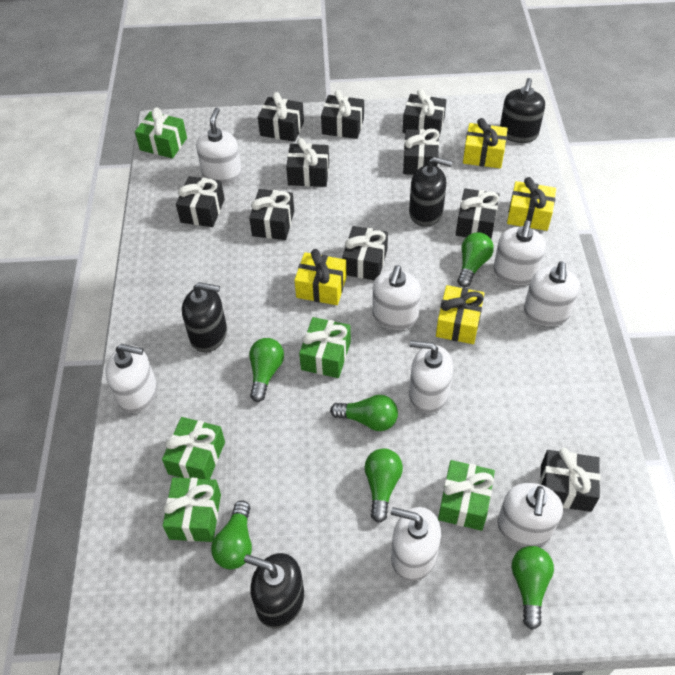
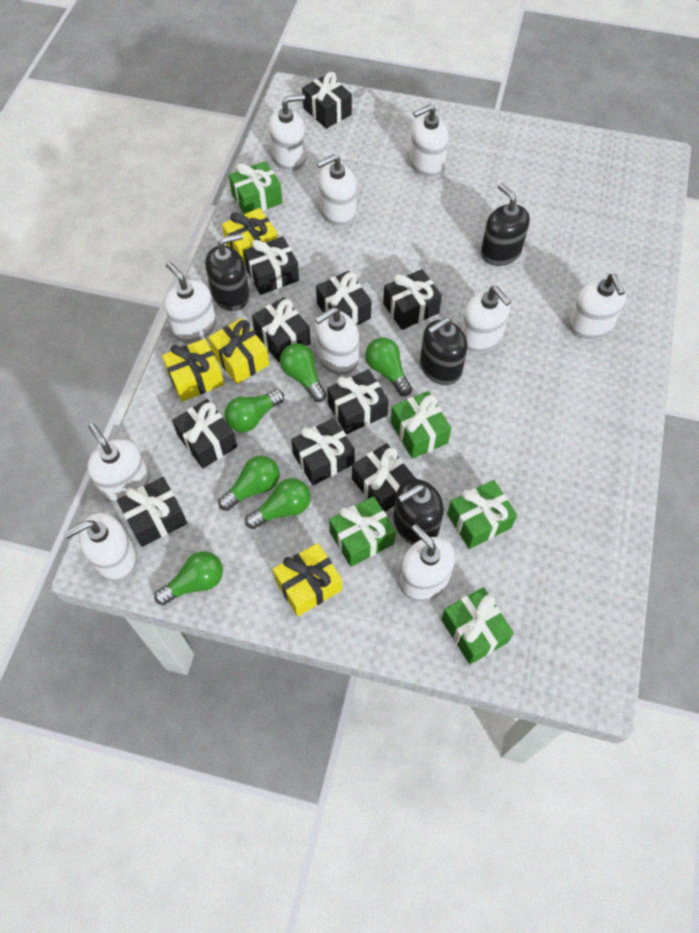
white soap dispenser: [105,344,157,413] [196,108,242,185] [372,265,421,330] [391,507,441,581] [409,341,453,413] [493,220,546,285] [497,483,563,547] [524,261,580,326] = 8 -> [64,513,137,581] [87,423,150,503] [164,262,216,343] [269,94,306,172] [315,307,359,376] [317,154,357,227] [400,524,455,601] [410,104,449,178] [462,286,511,353] [569,274,626,340] = 10

